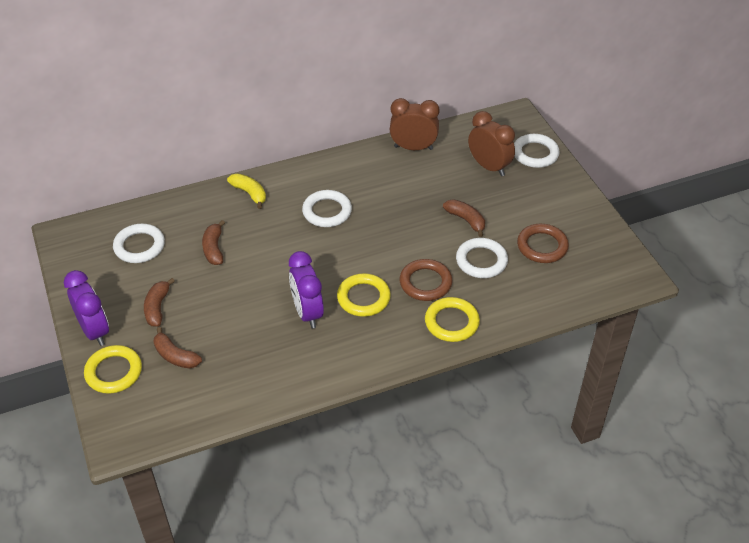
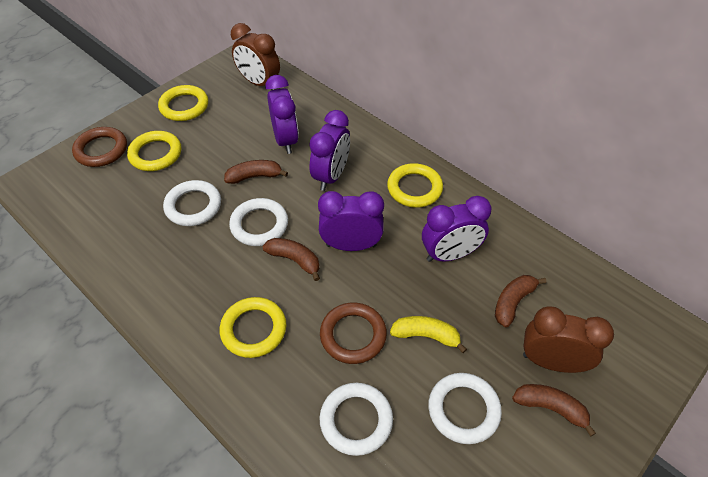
purple clock: [64,270,109,346] [289,251,324,328] = 2 -> [265,75,299,154] [309,110,350,191] [318,191,384,251] [422,196,491,262] = 4
yellow ring: [84,345,142,394] [337,273,391,317] [425,297,480,342] = 3 -> [127,131,181,171] [158,85,208,121] [220,297,287,358] [387,163,443,208] = 4

